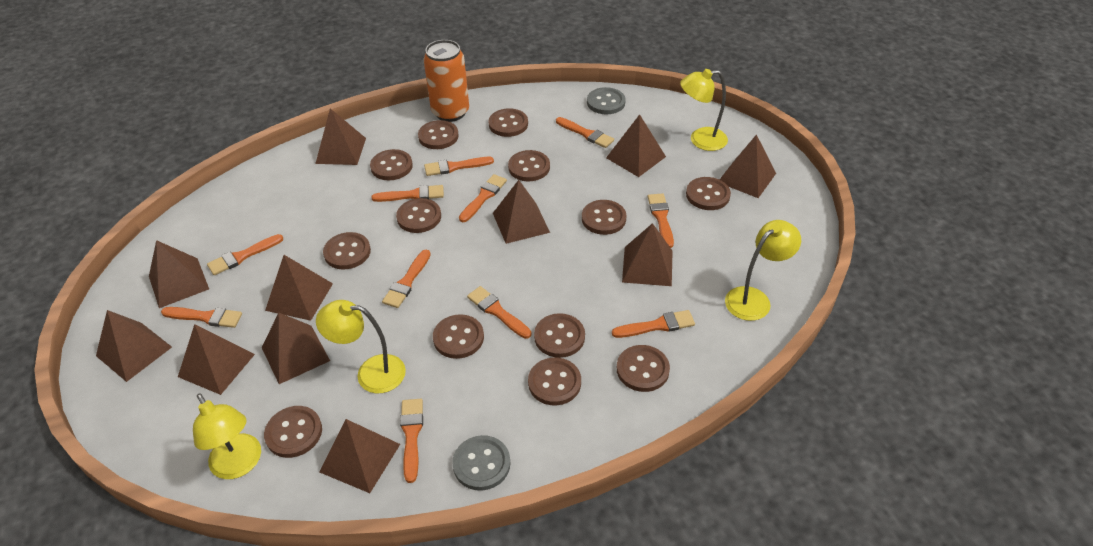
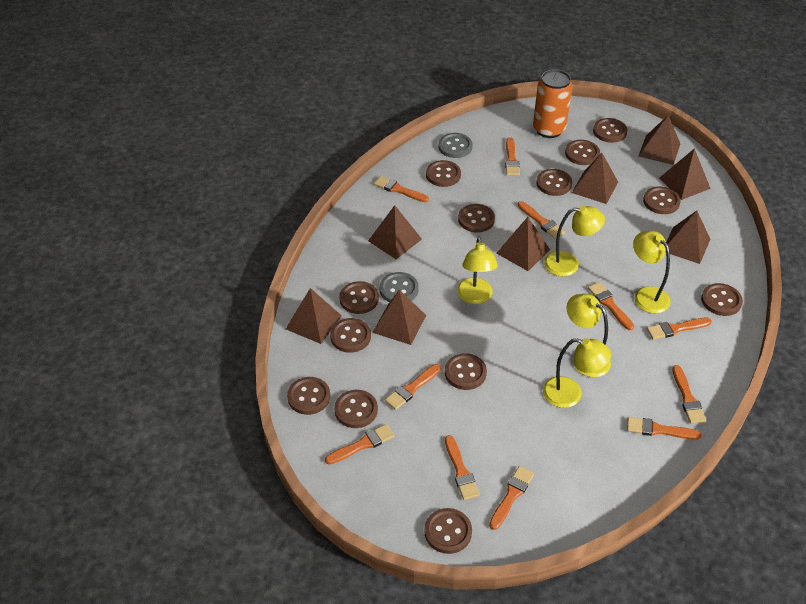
brown pyramid: [96,310,172,382] [149,240,209,308] [178,324,255,395] [262,313,330,384] [265,255,333,321] [315,108,366,165] [319,419,400,493] [493,180,550,244] [606,114,666,177] [622,223,673,286] [719,134,776,198] = 11 -> [286,288,342,344] [368,205,422,259] [372,290,426,345] [497,217,550,271] [572,153,618,204] [639,116,680,165] [659,148,711,200] [665,211,710,264] = 8
yellow lamp: [193,393,261,479] [316,300,406,393] [680,69,728,151] [725,220,801,321] = 4 -> [457,237,498,304] [543,338,611,408] [544,205,605,276] [567,294,611,377] [633,231,671,313] = 5

